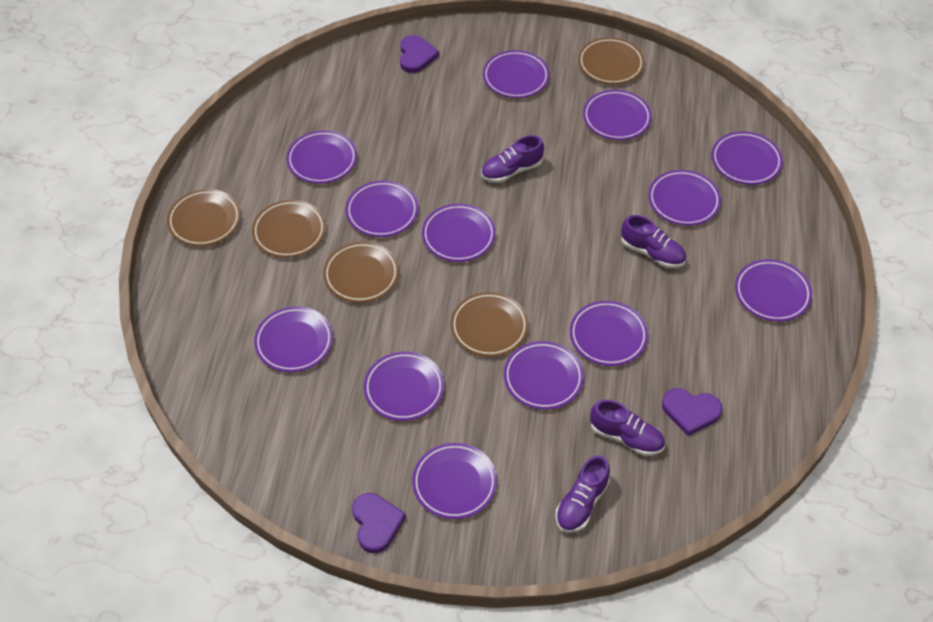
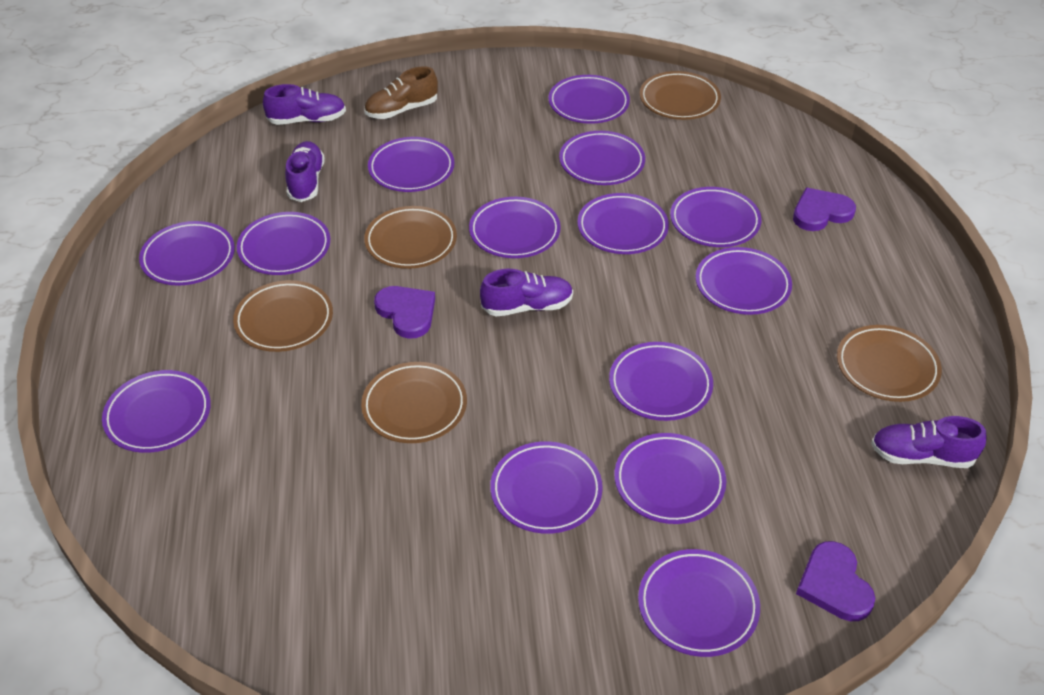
brown shoe: none = 0 -> [364,66,438,119] = 1
purple plate: [254,306,333,372] [286,130,357,184] [345,180,418,237] [364,352,444,421] [412,443,497,519] [422,204,496,262] [483,50,550,98] [504,341,584,410] [570,301,648,366] [583,90,652,140] [648,170,721,226] [712,131,783,185] [735,259,812,322] = 13 -> [102,370,211,453] [139,221,235,285] [237,212,330,275] [368,137,454,192] [469,197,561,258] [490,441,603,534] [548,75,630,124] [559,131,645,185] [577,193,669,254] [609,342,713,421] [614,433,726,524] [638,549,760,657] [670,187,762,247] [696,247,792,315] = 14

